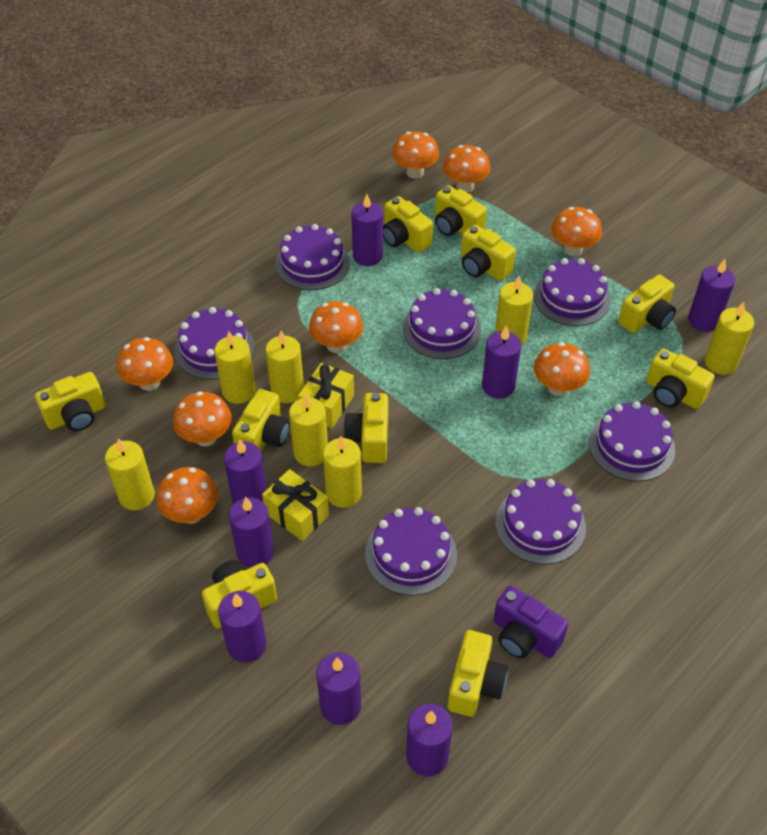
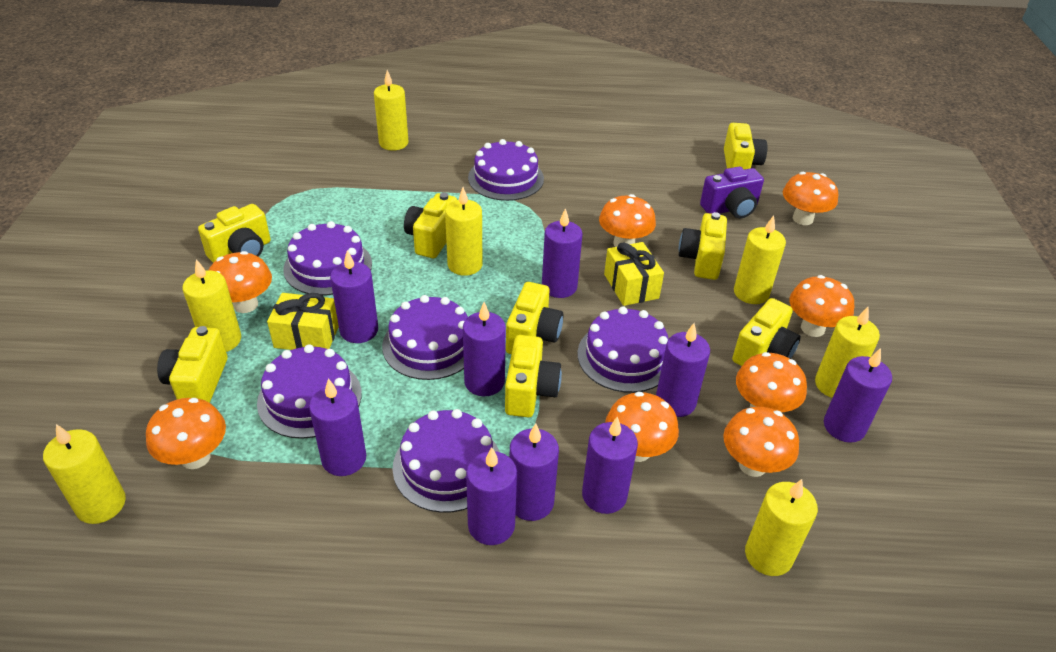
purple cake: [174,307,255,380] [275,224,350,290] [365,507,457,596] [403,288,481,359] [495,479,586,564] [534,258,611,326] [589,401,675,482] = 7 -> [257,344,362,439] [283,221,372,295] [382,295,468,380] [392,409,500,513] [468,139,544,201] [577,306,668,393] = 6
purple candle: [218,591,267,663] [224,439,267,504] [229,497,274,568] [316,652,361,725] [351,194,383,266] [406,704,453,776] [482,325,521,399] [688,259,735,332] = 8 -> [309,378,366,476] [330,250,378,343] [463,302,506,397] [466,447,517,545] [510,423,559,521] [542,208,583,298] [582,416,638,514] [656,323,710,417] [824,348,892,443] = 9
yellow camera: [35,372,106,431] [202,560,277,629] [232,389,290,451] [343,393,388,463] [383,196,433,253] [435,185,487,236] [448,630,508,717] [461,225,516,281] [618,275,676,333] [646,348,715,409] = 10 -> [157,326,228,403] [198,204,271,263] [404,193,457,258] [505,335,562,417] [506,282,564,354] [679,212,727,280] [724,123,767,169] [732,298,801,366] = 8

